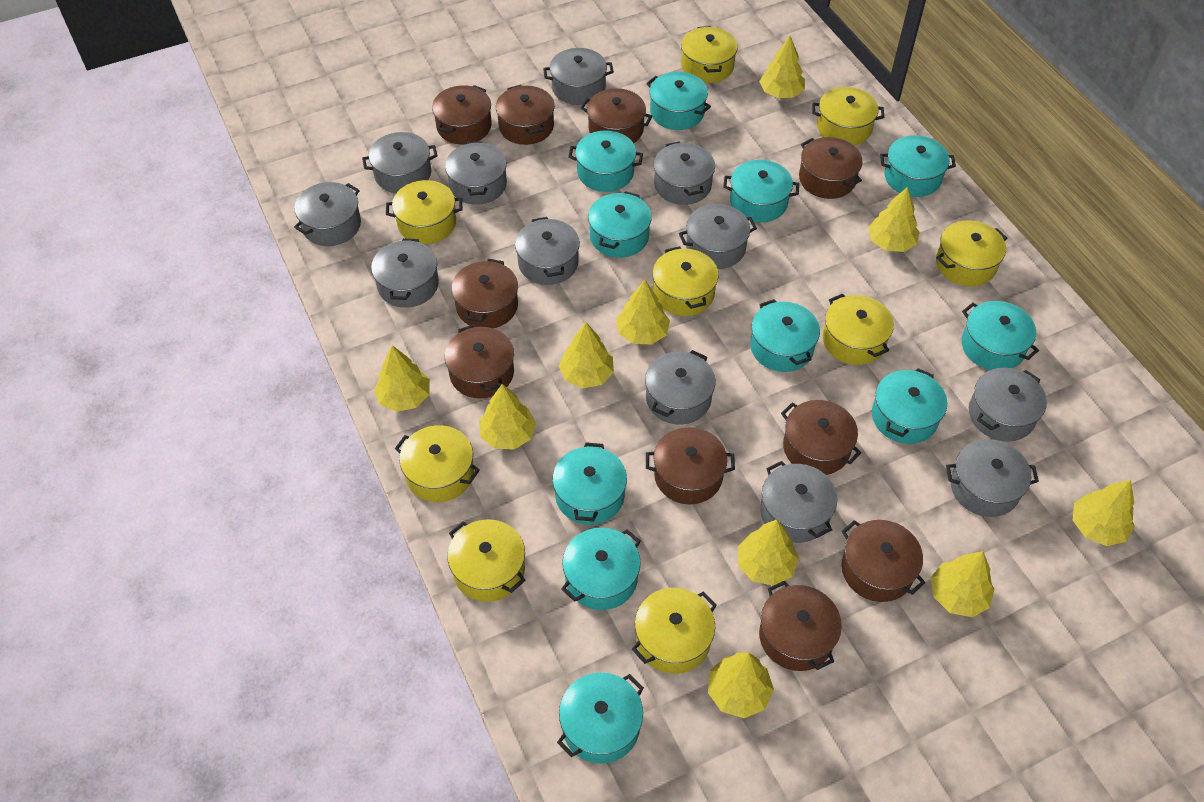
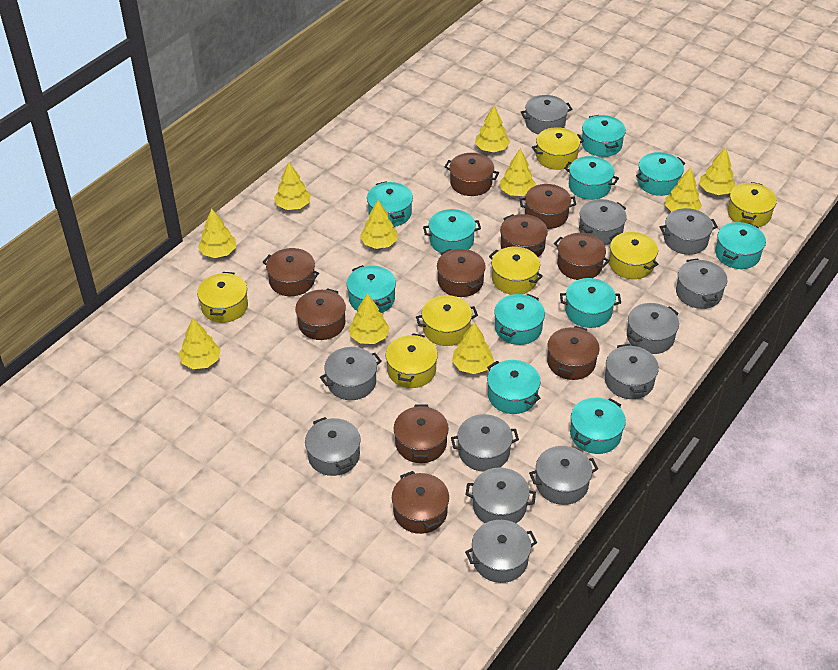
yellow pot: [386,180,463,244] [395,425,480,502] [447,519,526,602] [632,588,717,674] [652,246,719,316] [681,26,738,83] [812,87,884,145] [823,293,894,365] [936,220,1007,286] = 9 -> [197,272,248,323] [385,333,438,388] [416,295,478,346] [489,247,543,295] [532,127,584,170] [609,232,658,279] [727,182,777,227] = 7

